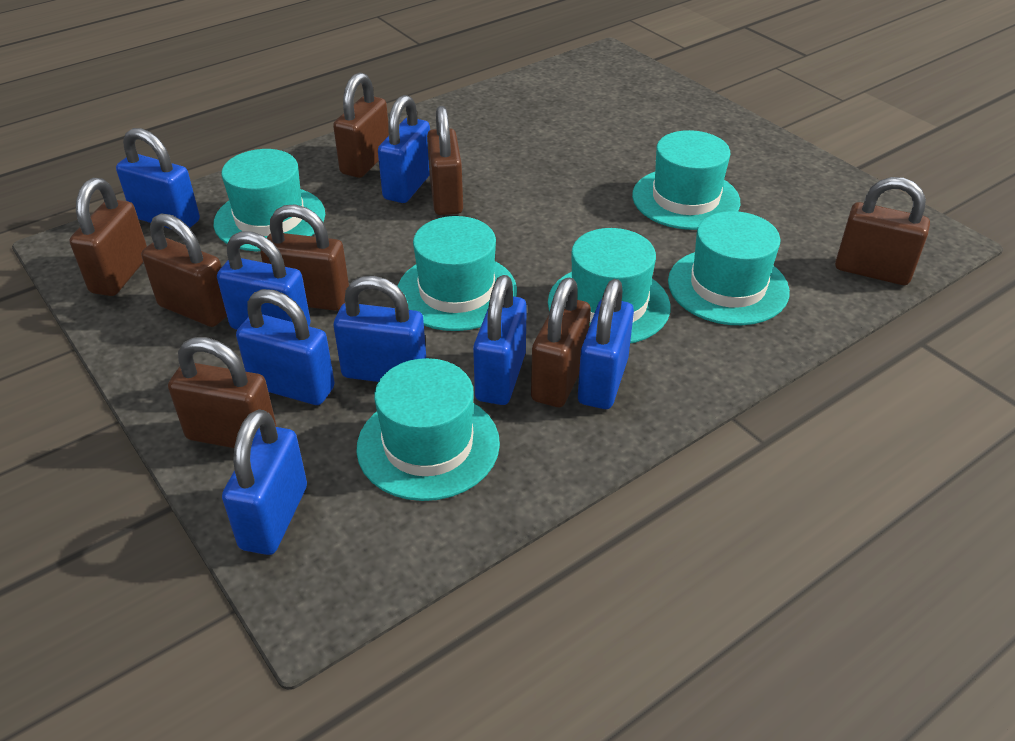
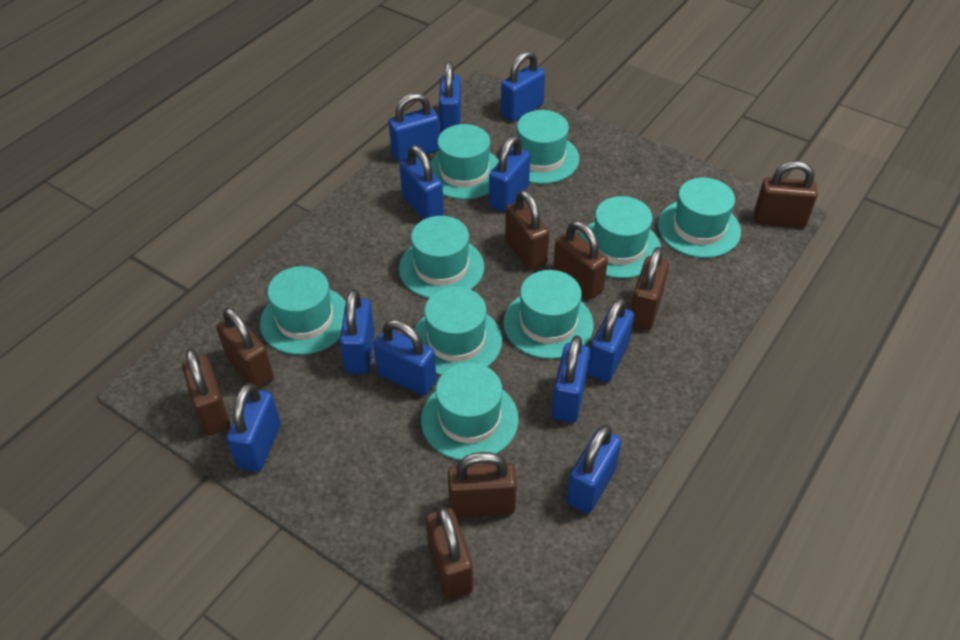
blue padlock: [116,128,200,229] [217,232,311,330] [222,409,307,555] [236,289,335,405] [334,276,426,382] [378,95,430,203] [473,275,527,405] [578,279,634,409] = 8 -> [227,383,281,472] [340,289,375,374] [373,320,437,396] [388,93,440,162] [399,145,444,219] [439,62,461,133] [489,136,530,212] [501,51,545,122] [552,336,590,423] [567,425,622,513] [588,298,634,382] = 11
turquoise hat: [214,149,325,251] [356,358,500,501] [398,216,517,331] [548,228,671,343] [632,130,741,230] [668,211,790,325] = 6 -> [260,266,346,355] [399,216,484,298] [414,287,502,375] [421,363,519,460] [430,124,499,199] [503,270,594,359] [512,110,580,184] [579,196,661,278] [658,178,741,258] = 9

